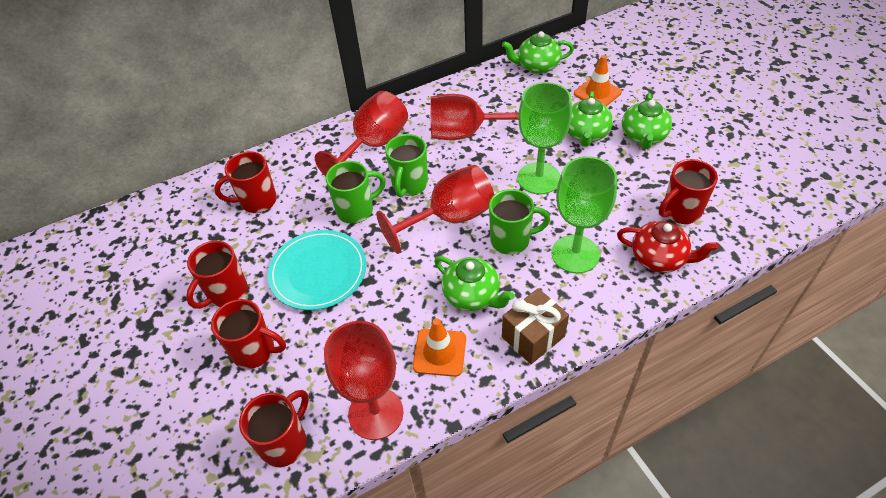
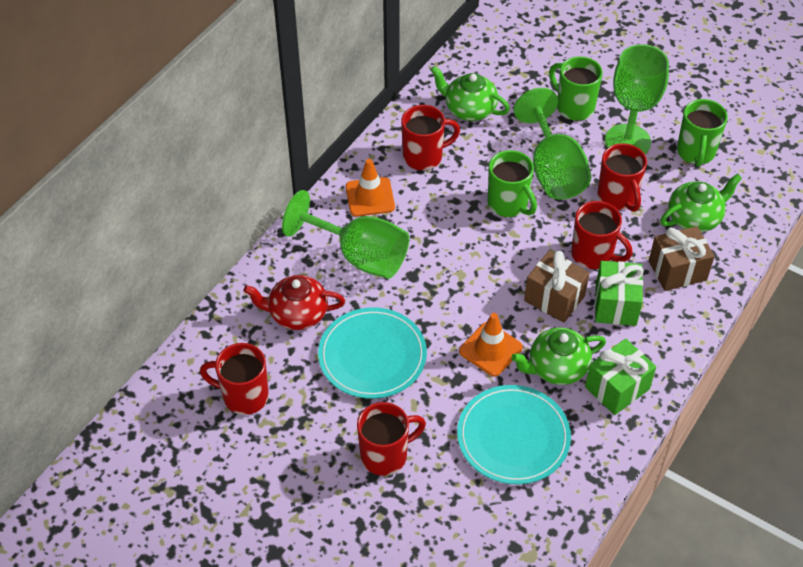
brown gift: [502,288,569,364] = 1 -> [524,251,590,323] [649,226,715,291] = 2
green gift: none = 0 -> [585,339,656,415] [595,261,644,326] = 2
green goblet: [517,82,572,194] [552,156,617,273] = 2 -> [282,190,409,279] [514,88,591,200] [605,44,669,154] = 3
green teapot: [434,256,515,311] [502,31,574,74] [568,91,613,147] [622,93,672,149] = 4 -> [431,66,510,121] [511,328,606,385] [660,174,742,232] = 3
red goblet: [315,91,408,177] [324,321,404,440] [376,165,494,254] [430,94,519,140] = 4 -> none = 0
turquoise plate: [268,230,366,310] = 1 -> [318,307,427,399] [457,385,571,484] = 2

